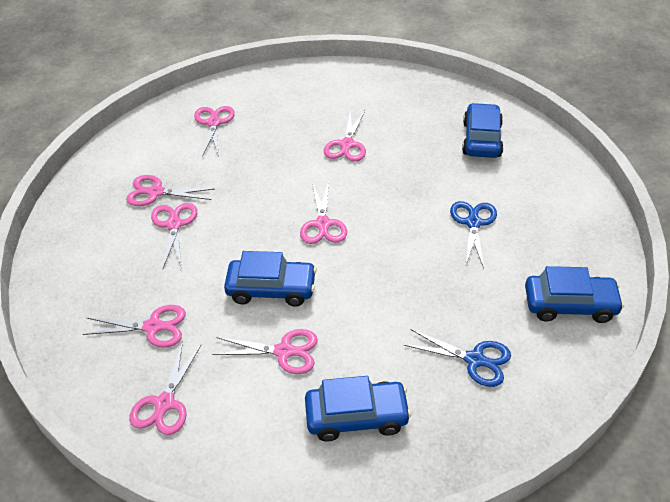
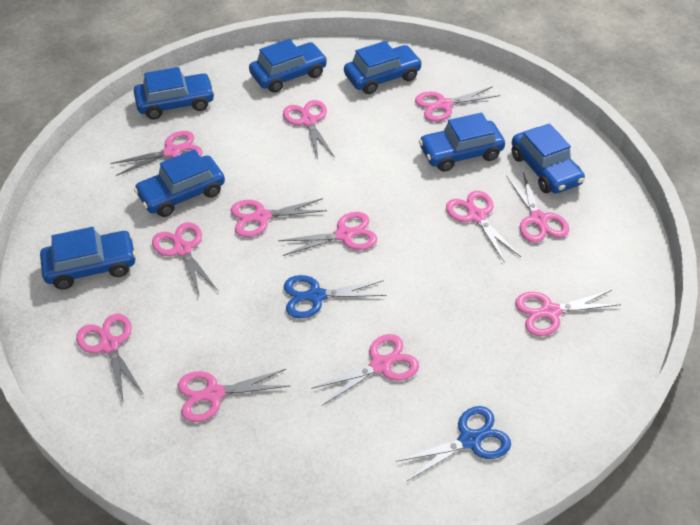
blue car: [224,251,317,307] [305,376,411,441] [462,103,503,158] [525,266,624,323] = 4 -> [40,227,136,289] [134,67,215,119] [134,149,225,217] [249,39,327,93] [344,41,422,94] [419,113,505,172] [512,123,585,194] = 7
pink scissors: [83,305,186,347] [126,175,214,206] [129,342,201,435] [151,203,197,268] [194,106,235,156] [212,329,317,374] [300,181,347,244] [324,111,366,162] = 8 -> [76,313,144,404] [110,131,203,176] [152,222,219,297] [178,369,289,422] [231,198,327,237] [278,212,377,256] [283,100,335,159] [311,334,419,406] [415,86,500,122] [446,191,521,263] [506,172,569,243] [515,290,621,336] = 12

